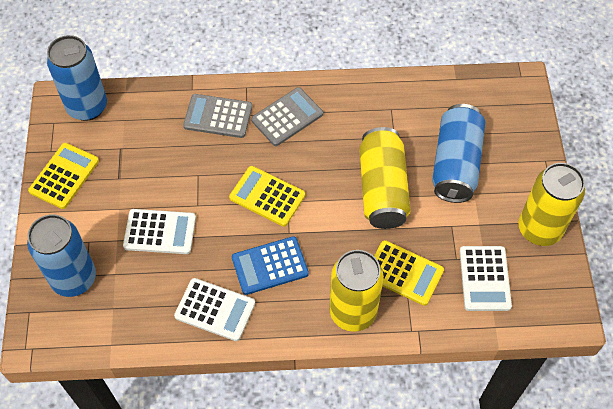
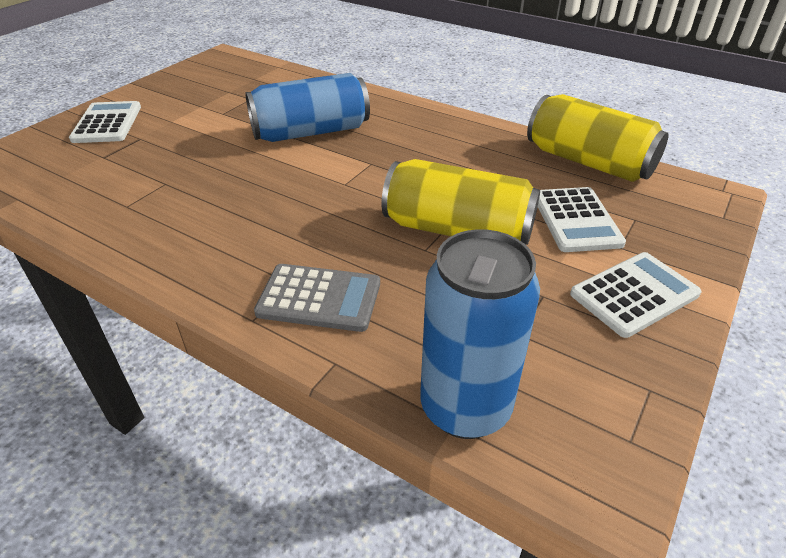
blue calculator: [232,236,309,295] = 1 -> none = 0
blue can: [27,214,96,297] [47,35,107,121] [432,104,485,203] = 3 -> [245,73,370,142] [420,229,540,439] = 2
grey calculator: [183,94,252,138] [251,87,323,146] = 2 -> [254,264,380,332] = 1
yellow calculator: [28,143,99,209] [229,166,305,227] [374,240,444,306] = 3 -> none = 0
yellow can: [329,250,384,332] [359,127,411,229] [518,163,585,246] = 3 -> [382,159,540,245] [527,94,669,182] = 2

